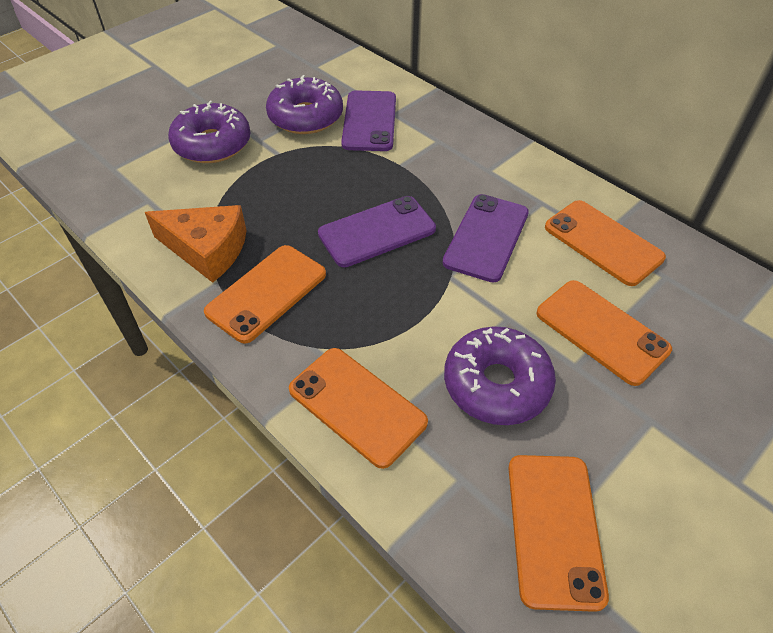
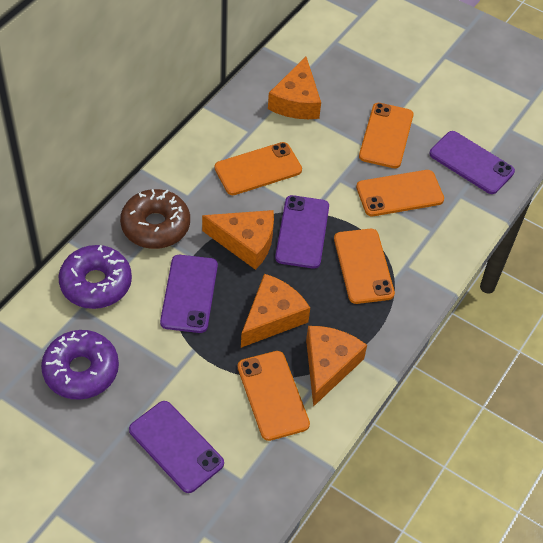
brown donut: none = 0 -> [120,189,190,249] = 1
orange cheese: [145,205,246,283] = 1 -> [202,210,274,270] [241,274,310,348] [268,57,321,119] [306,326,367,407] = 4
purple donut: [168,101,251,163] [266,75,343,134] [444,326,556,425] = 3 -> [41,330,119,400] [59,245,132,309] = 2
purple phone: [318,196,436,267] [341,90,396,151] [443,194,529,282] = 3 -> [129,401,224,493] [160,255,218,333] [275,195,329,269] [429,131,515,194] = 4

